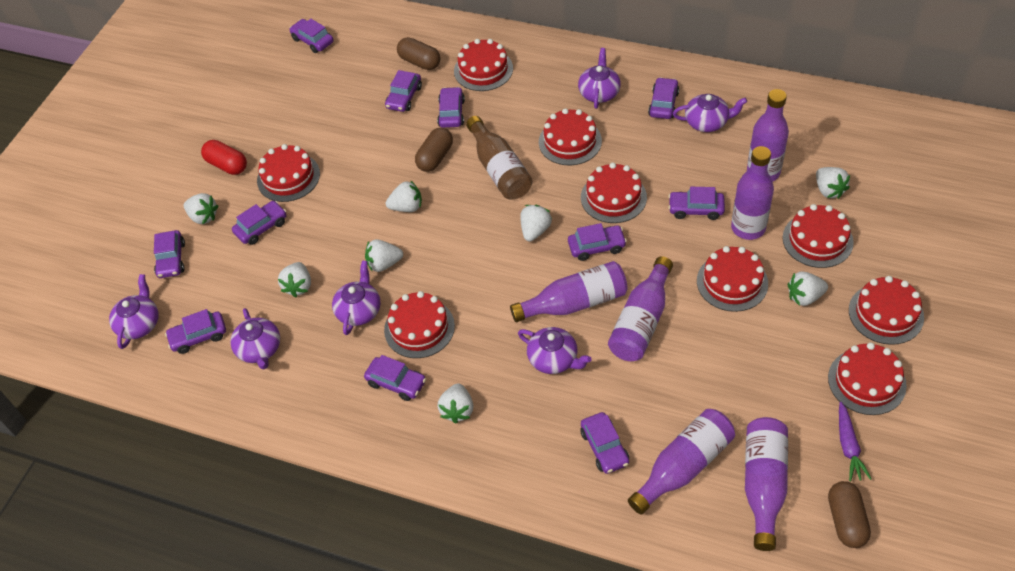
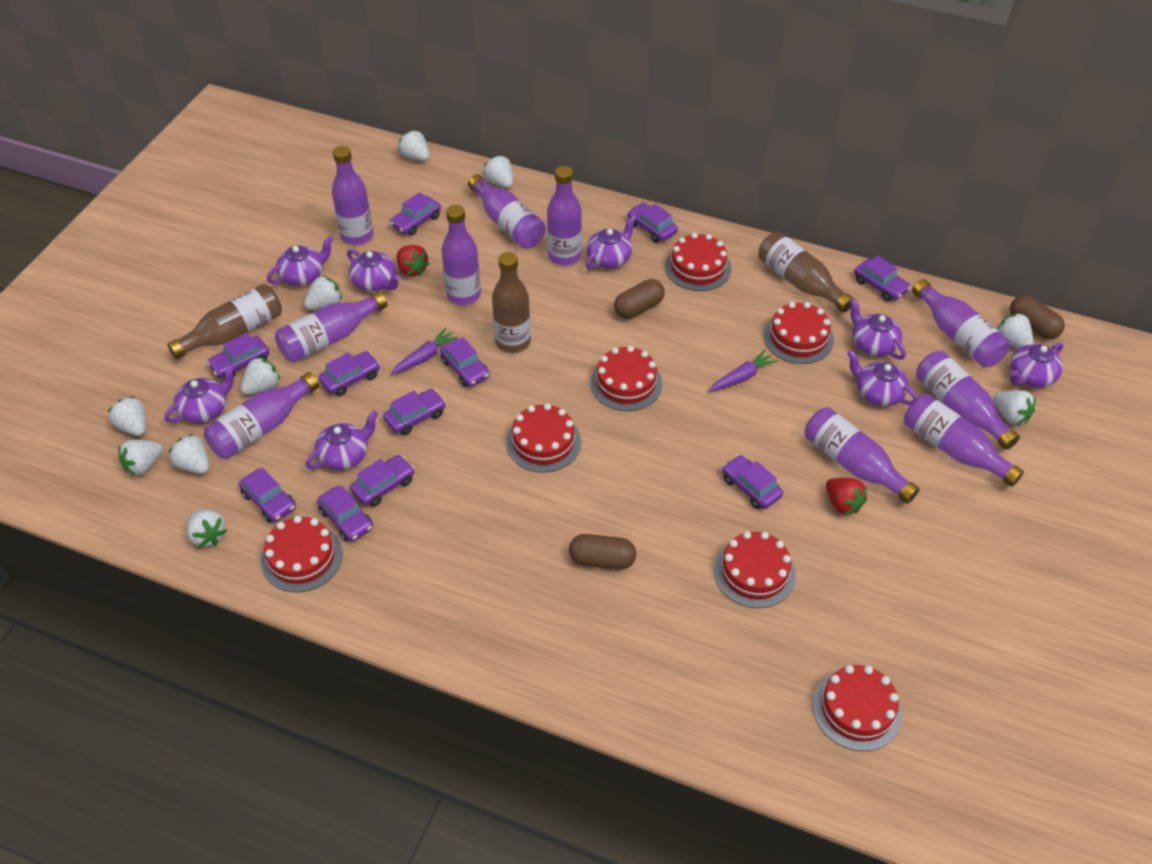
brown bottle: [466,116,532,199] = 1 -> [167,284,282,359] [492,252,531,353] [758,232,853,312] = 3
purple bottle: [510,261,628,322] [608,256,673,361] [628,409,735,514] [731,146,774,240] [745,417,788,551] [747,89,789,182] = 6 -> [204,372,319,459] [275,291,387,363] [332,146,374,245] [441,205,481,305] [468,174,546,249] [547,166,582,266] [805,407,919,503] [904,394,1024,487] [912,279,1010,368] [916,351,1020,450] = 10
purple carrot: [839,402,872,482] = 1 -> [391,328,458,375] [709,350,778,391] = 2
purple teapot: [109,274,159,349] [230,308,280,370] [332,261,381,335] [518,327,591,374] [578,48,621,109] [673,94,747,132] = 6 -> [164,365,236,423] [267,236,333,286] [305,411,378,470] [347,249,400,291] [586,215,636,270] [847,350,918,406] [849,298,906,360] [1010,343,1064,388] = 8
red cake: [257,144,320,202] [384,291,455,358] [454,39,513,91] [539,108,602,165] [581,163,647,223] [697,246,768,312] [783,204,854,268] [828,342,907,415] [849,276,924,345] = 9 -> [261,516,343,592] [506,403,581,473] [590,346,662,411] [665,233,732,291] [714,531,796,608] [764,302,834,364] [813,665,902,751] = 7
red capsule: [201,140,247,175] = 1 -> none = 0
red strawberry: none = 0 -> [397,245,429,276] [826,478,867,515] = 2
white strawberry: [184,193,218,224] [278,262,311,297] [365,239,403,272] [386,180,422,212] [437,383,474,423] [520,205,552,242] [788,271,828,306] [816,167,850,199] = 8 -> [108,396,146,436] [119,440,163,476] [169,434,210,474] [187,510,227,548] [240,357,281,395] [304,275,342,310] [398,130,430,161] [483,156,513,188] [993,390,1036,425] [997,313,1034,348] = 10

